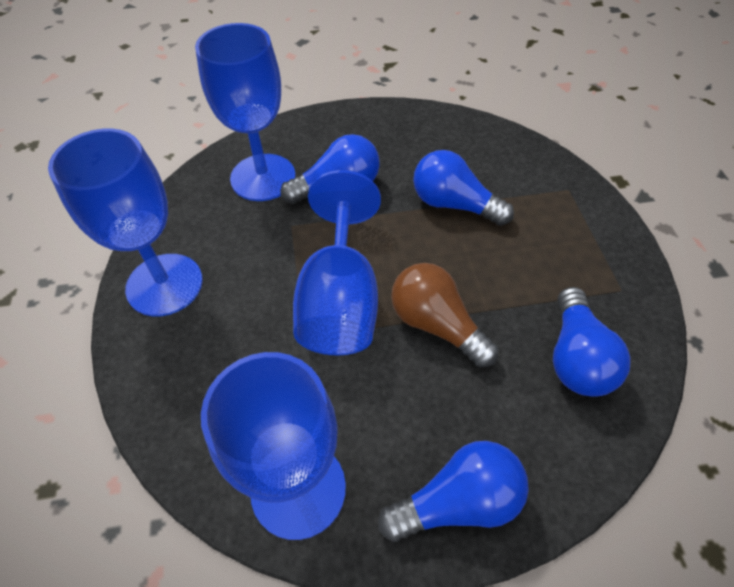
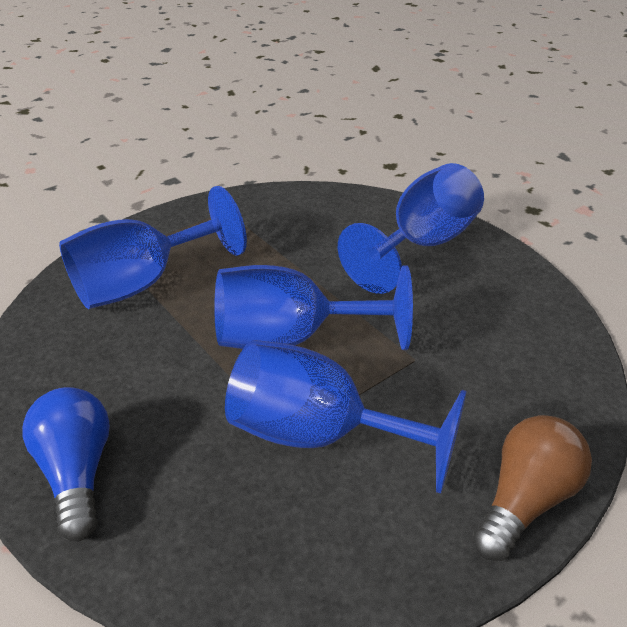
blue light bulb: [281,134,380,204] [378,441,529,542] [413,150,514,226] [553,287,631,397] = 4 -> [23,387,110,542] = 1

